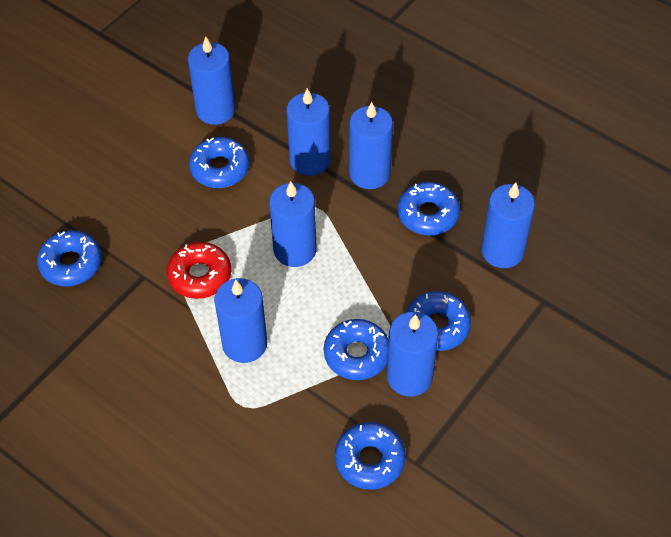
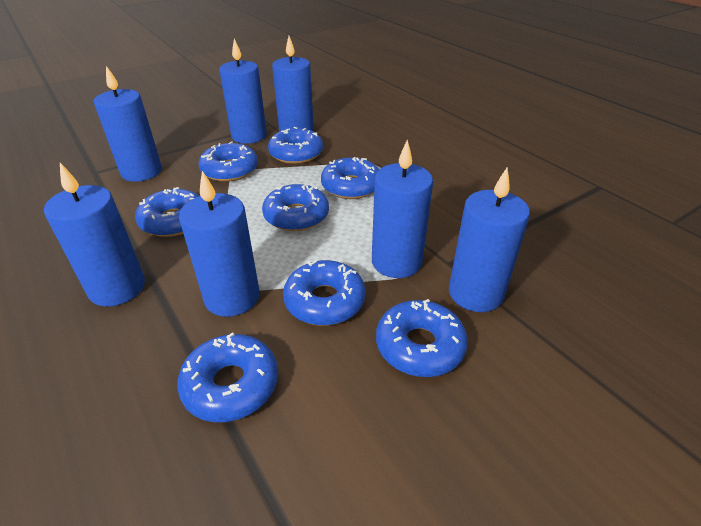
blue donut: [37,230,102,286] [189,137,250,188] [324,319,389,380] [335,422,406,490] [398,182,460,235] [406,291,471,351] = 6 -> [135,187,199,237] [177,332,278,422] [199,141,258,182] [262,184,329,231] [268,127,323,164] [283,260,366,326] [321,157,379,199] [376,299,468,377] = 8
red donut: [167,242,231,299] = 1 -> none = 0

